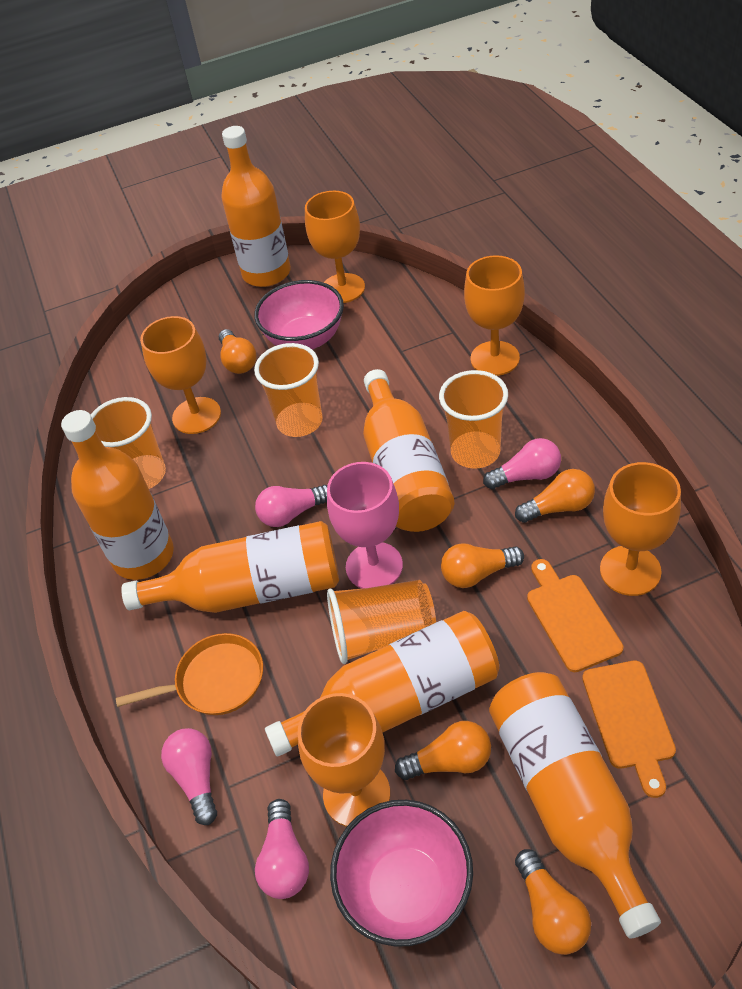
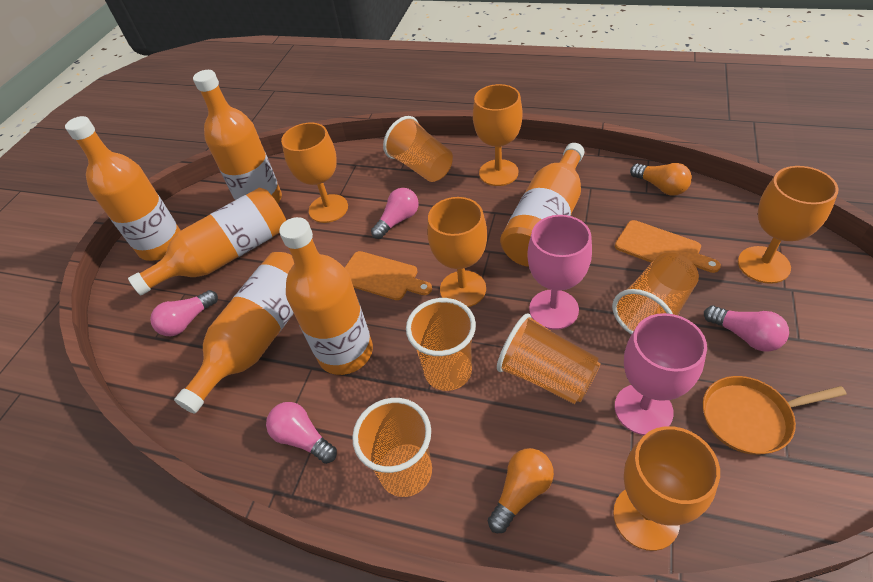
orange cup: [91,397,166,489] [254,343,323,437] [327,580,436,664] [439,370,508,469] = 4 -> [352,398,432,497] [383,116,453,182] [406,298,476,391] [497,313,601,404] [612,253,699,335] = 5
orange light bulb: [219,329,257,374] [395,721,491,780] [441,543,524,588] [515,469,595,523] [515,849,591,955] = 5 -> [488,448,554,533] [630,163,692,196] = 2
pink bowl: [254,280,344,350] [330,800,473,947] = 2 -> none = 0
pink goblet: [327,462,403,589] = 1 -> [527,215,592,330] [615,313,707,435] = 2

